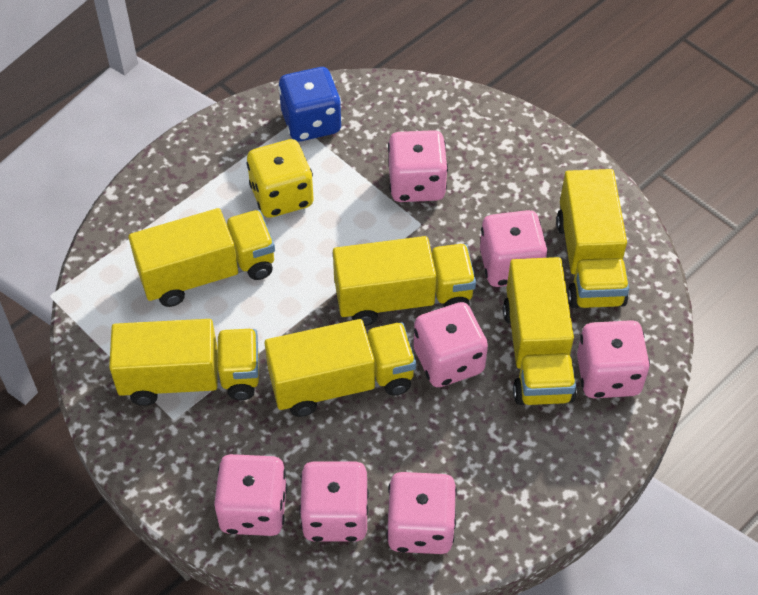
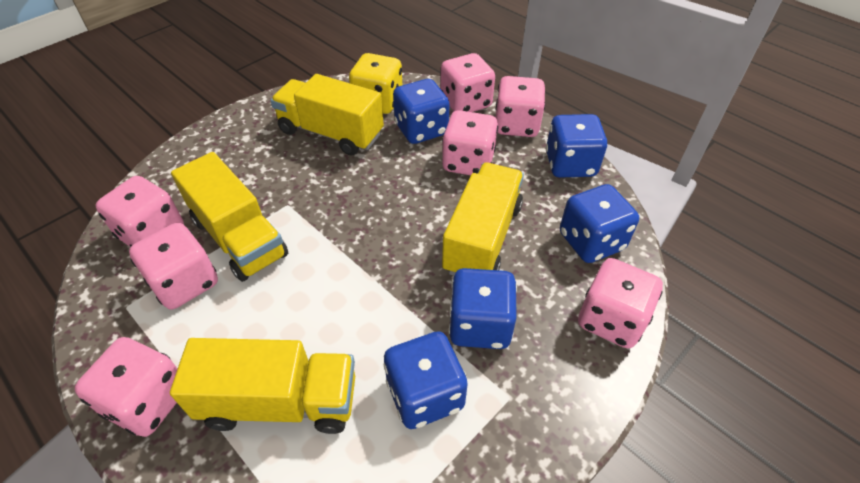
blue dice: [278,67,342,142] = 1 -> [384,331,468,429] [393,79,450,144] [449,268,517,349] [546,114,607,178] [560,184,639,263] = 5
yellow truck: [109,319,259,406] [129,208,275,307] [265,319,416,417] [333,236,476,326] [503,257,577,405] [556,169,629,308] = 6 -> [170,338,355,434] [171,152,288,282] [270,74,384,156] [442,163,524,276] = 4

